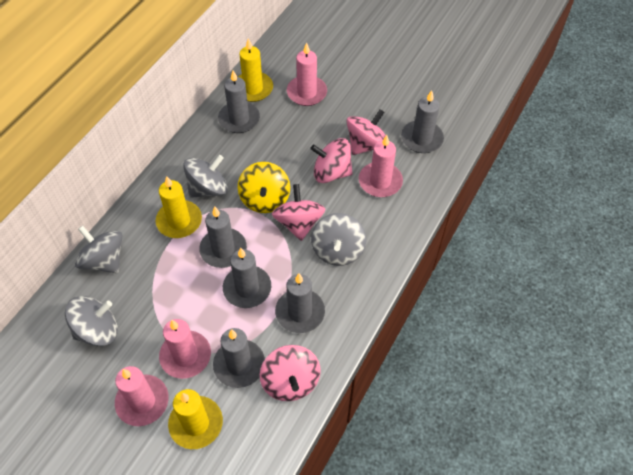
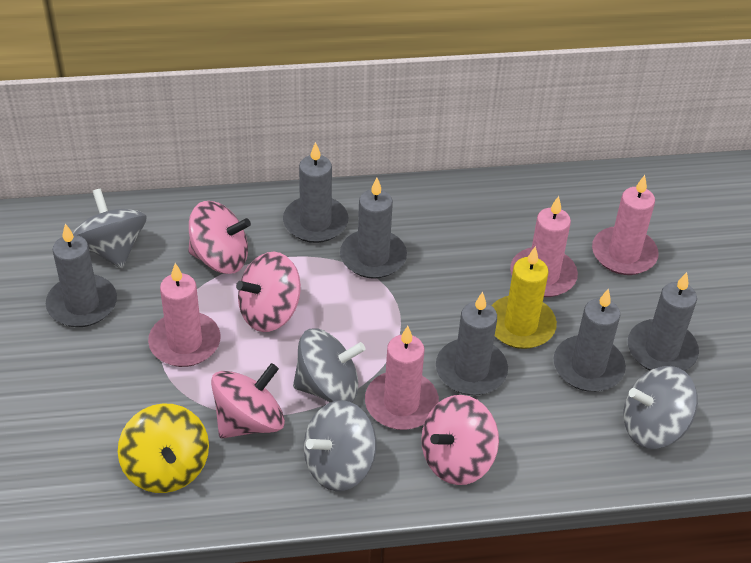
yellow candle: [156,176,202,238] [168,389,223,449] [238,38,273,102] = 3 -> [492,246,557,349] = 1

